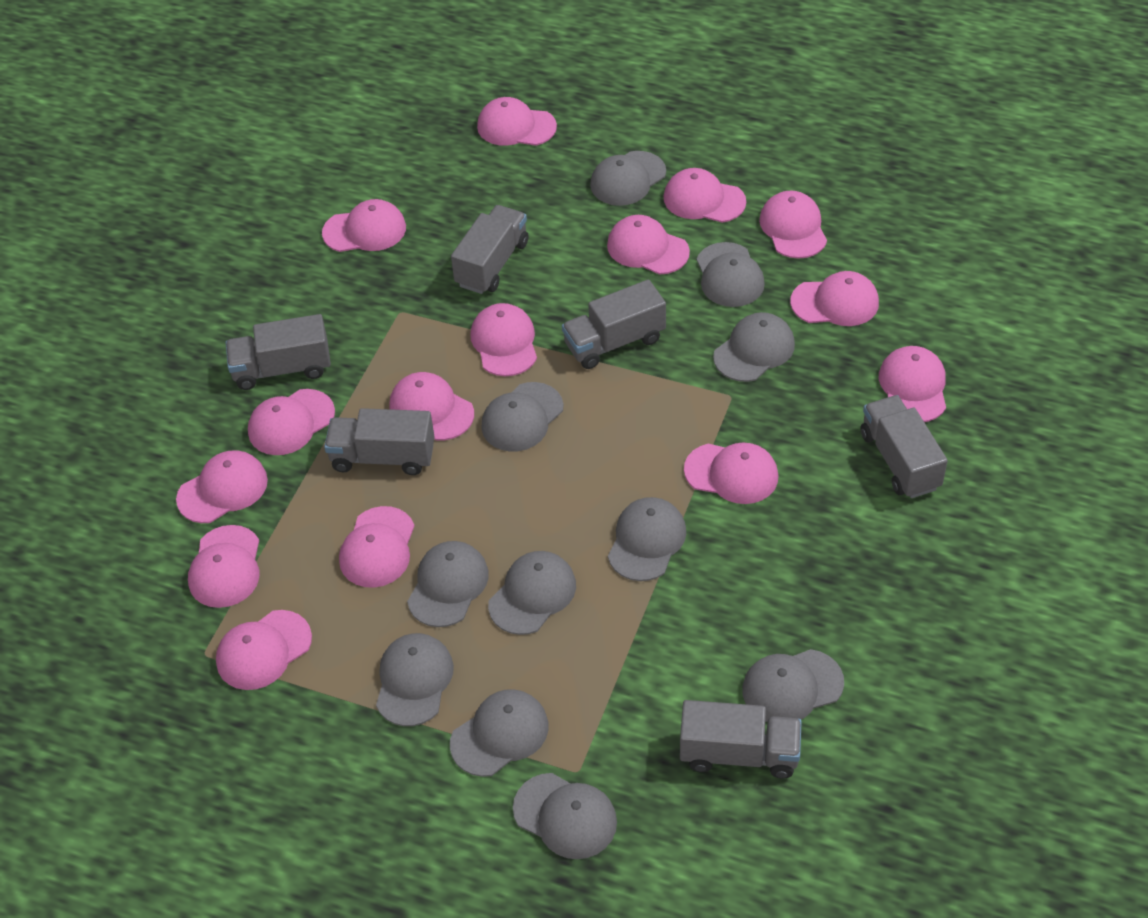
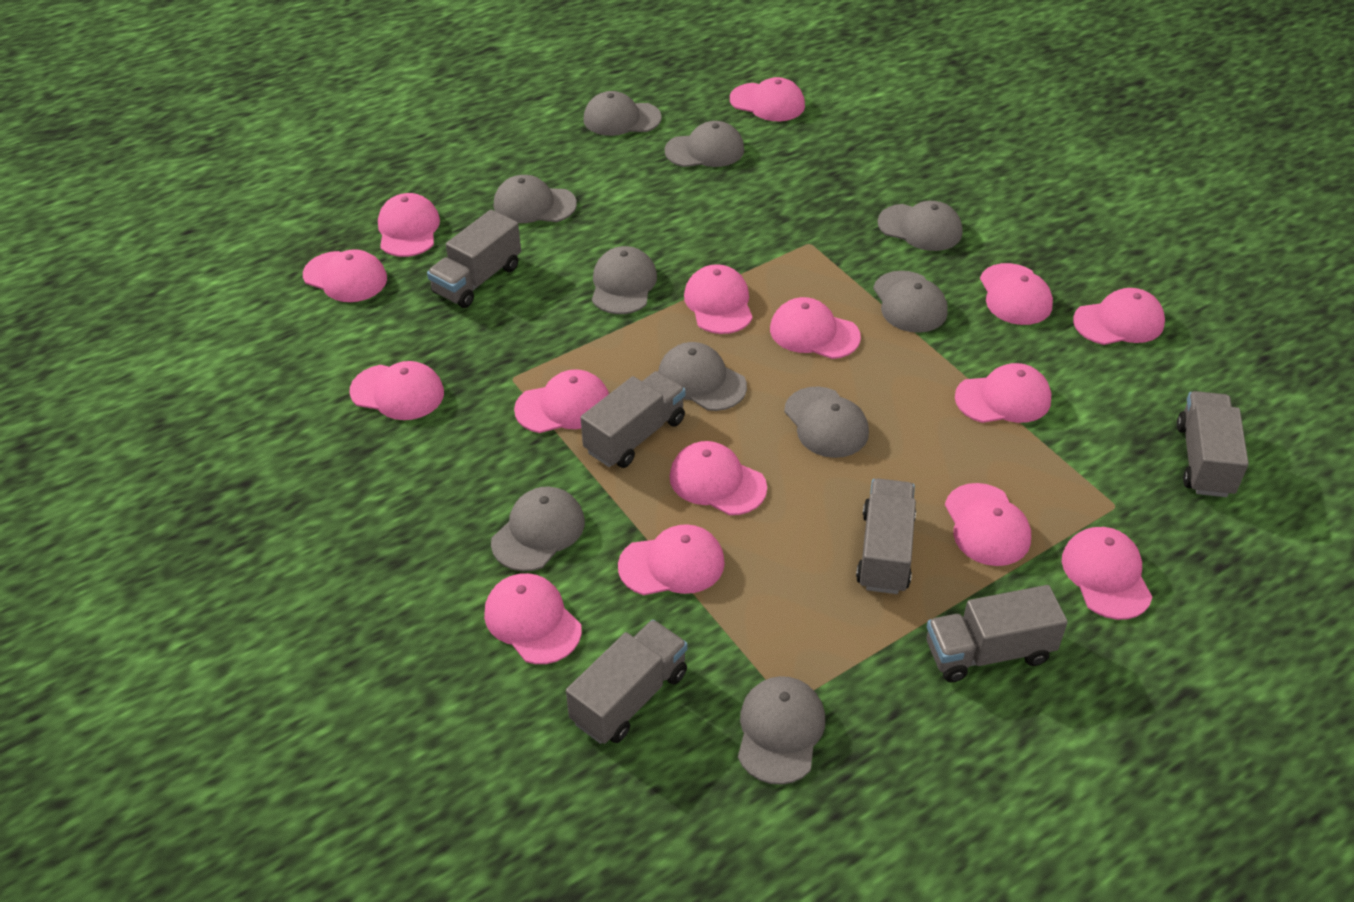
grey cap: [376,633,454,726] [407,541,489,627] [450,689,549,777] [481,382,563,451] [488,551,576,635] [513,773,617,859] [590,151,666,206] [608,497,686,581] [697,242,765,307] [713,312,795,382] [742,649,844,722] = 11 -> [491,486,585,571] [494,175,577,223] [583,91,662,136] [592,246,657,314] [658,342,747,411] [665,121,744,167] [738,676,825,785] [784,387,869,458] [873,271,948,333] [878,201,962,251] = 10

